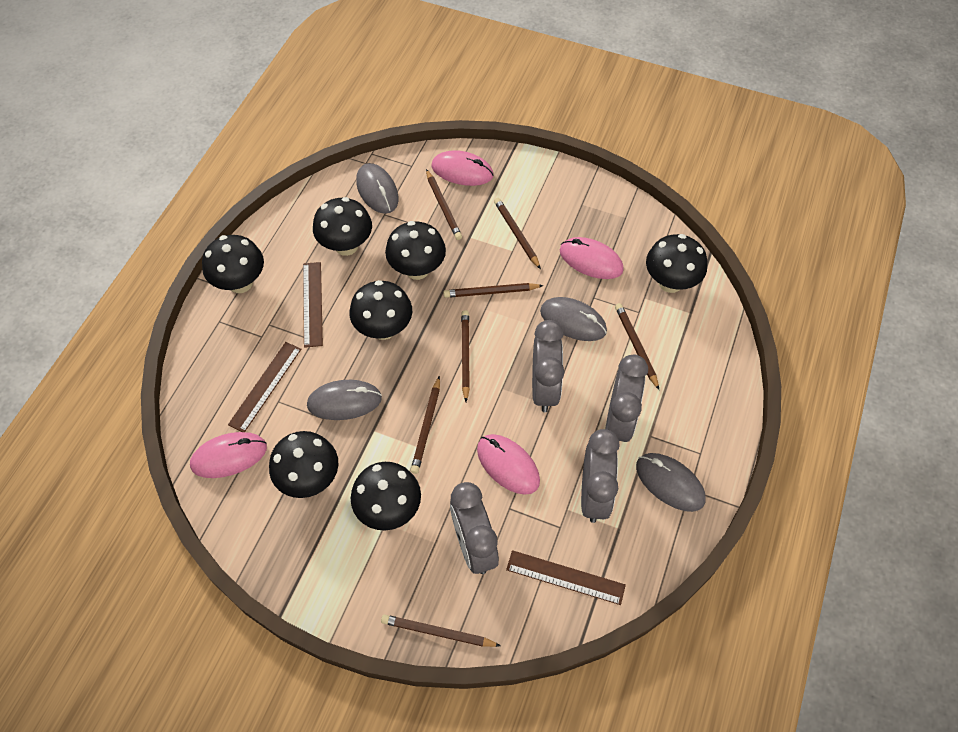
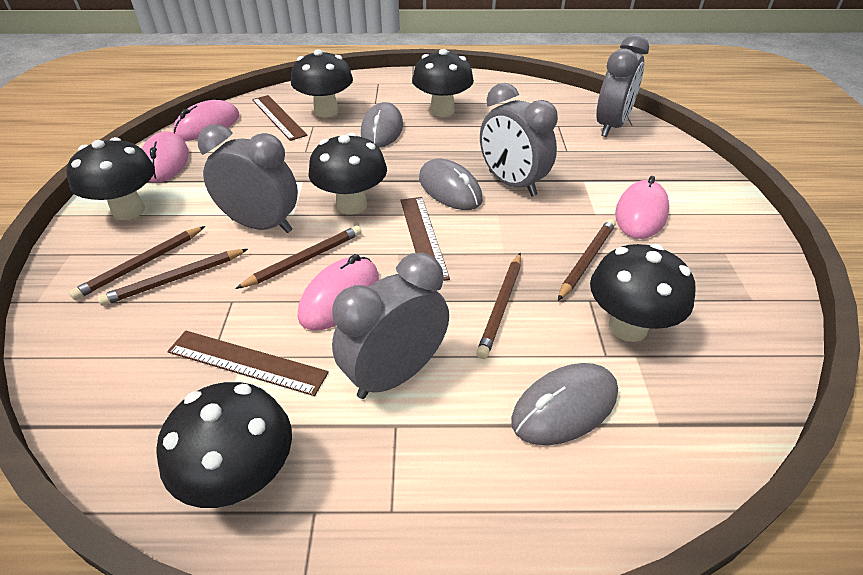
black mushroom: [202,235,264,293] [269,431,338,498] [313,197,372,256] [350,280,412,340] [351,462,421,530] [385,221,446,280] [646,234,707,293] = 7 -> [66,137,155,220] [157,382,292,508] [291,49,353,117] [309,133,387,215] [412,49,474,117] [590,244,695,342] = 6
brown pencil: [381,615,501,647] [411,376,440,474] [426,169,462,240] [443,283,544,298] [461,310,470,402] [494,198,541,269] [615,303,659,390] = 7 -> [69,226,205,300] [97,249,248,306] [235,226,362,289] [476,253,521,359] [558,219,616,301] = 5
grey mouse: [307,380,382,420] [356,163,398,214] [540,297,607,341] [636,453,706,512] = 4 -> [361,102,403,148] [419,159,483,210] [511,363,618,445] = 3

